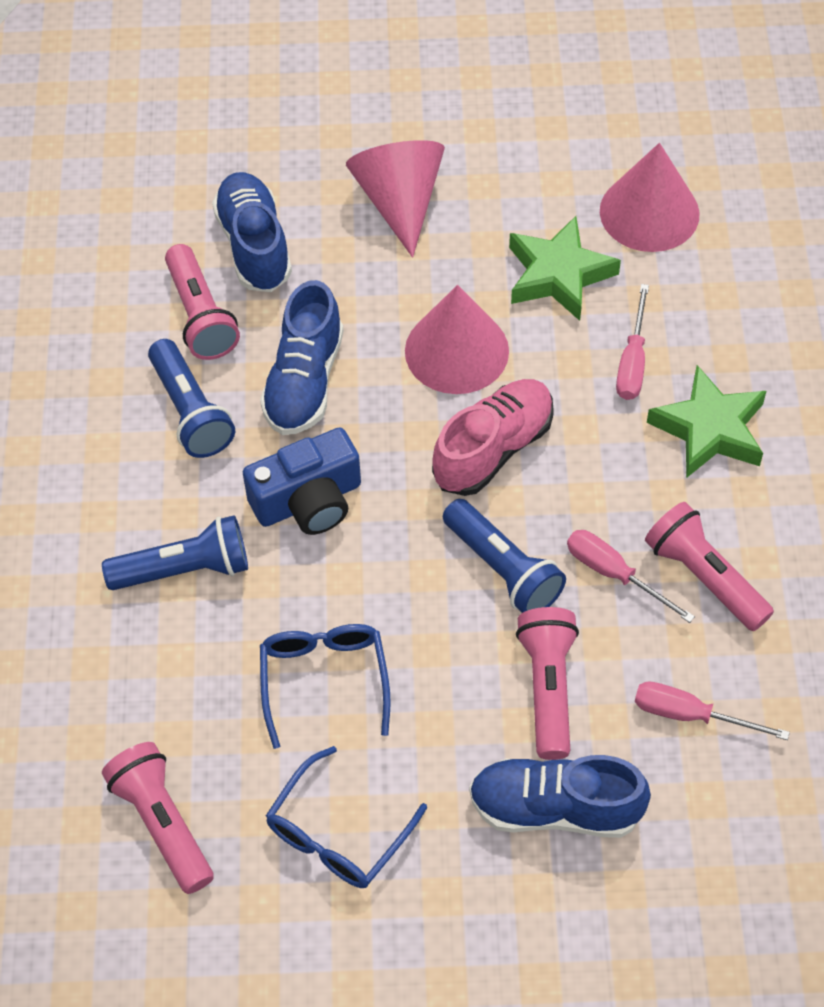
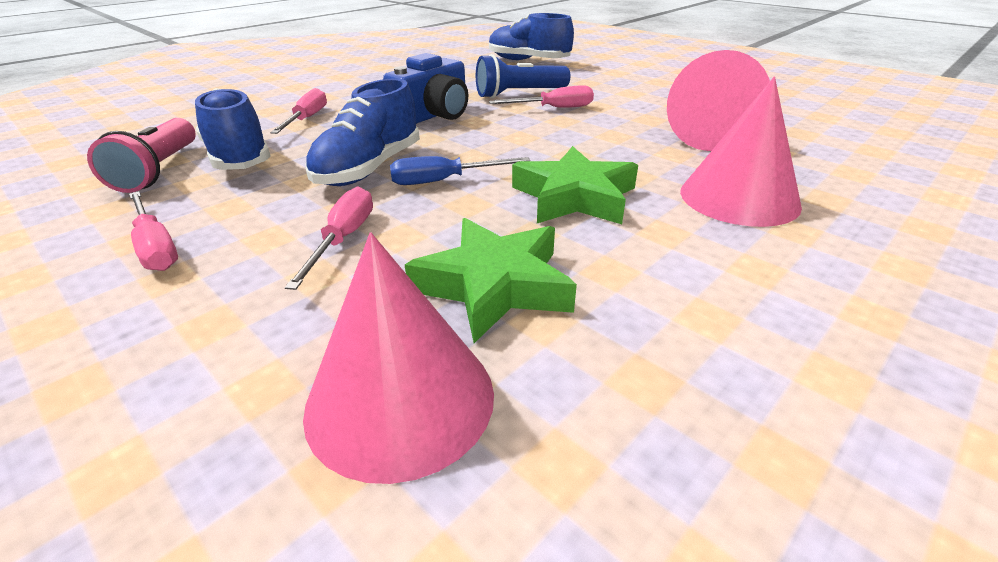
blue flashlight: [102,515,248,590] [148,339,235,458] [443,499,566,613] = 3 -> [476,54,570,99] = 1
blue glasses: [260,624,391,749] [266,746,427,888] = 2 -> none = 0
blue screwdriver: none = 0 -> [390,156,530,185] = 1
pink flashlight: [102,742,214,894] [165,244,240,360] [516,607,579,760] [645,502,774,631] = 4 -> [87,118,196,193] = 1
pink screwdriver: [567,530,695,623] [616,284,649,400] [635,681,790,740] = 3 -> [129,191,178,271] [270,88,327,134] [285,187,373,290] [489,85,594,108] = 4
pink shoe: [432,379,554,496] = 1 -> none = 0

